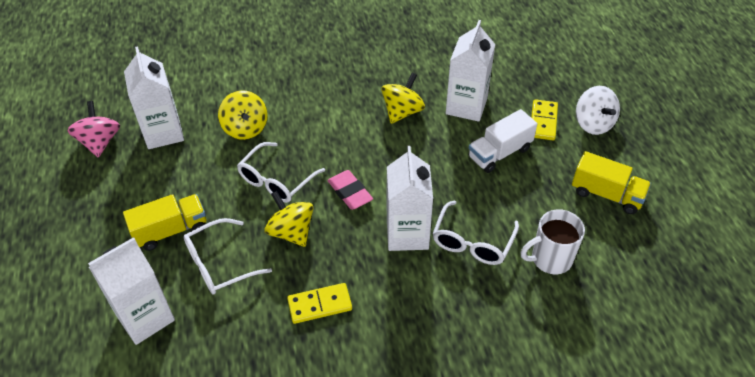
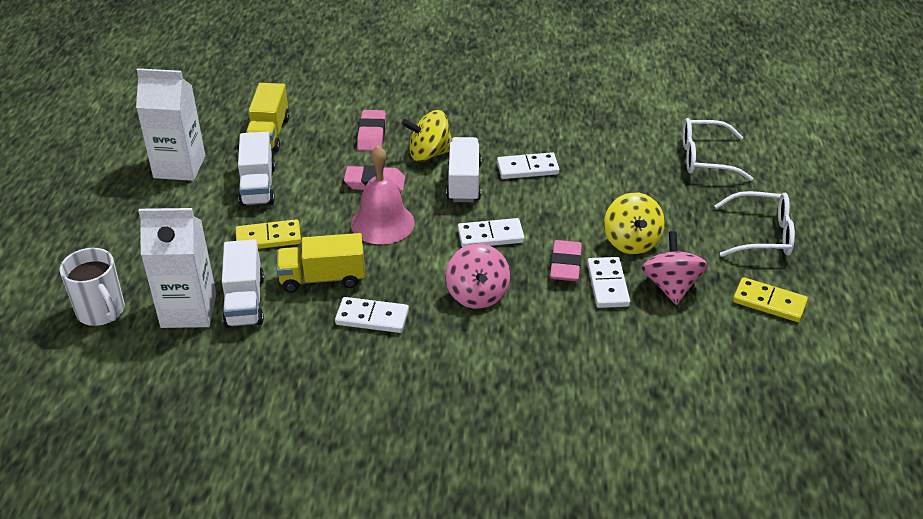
pink bell: none = 0 -> [351,145,415,244] = 1
pink eraser: [327,170,373,210] = 1 -> [344,165,405,191] [357,110,386,151] [550,240,582,281] = 3
pink spinning top: [67,101,120,157] = 1 -> [445,243,510,309] [642,231,708,305] = 2
white carton: [88,237,175,345] [124,46,184,149] [386,146,433,251] [446,20,496,122] = 4 -> [136,68,205,181] [138,208,216,328] = 2
white domino: none = 0 -> [335,297,409,333] [458,218,525,247] [497,152,560,179] [587,257,630,308] = 4
white glasses: [183,218,272,295] [237,142,325,203] [433,200,519,265] = 3 -> [683,118,753,181] [714,191,795,257] = 2
white spinning top: [576,86,620,135] = 1 -> none = 0
white truck: [468,109,537,173] = 1 -> [222,239,264,328] [238,132,275,207] [446,137,481,202] = 3
yellow spinning top: [218,90,268,140] [265,191,314,247] [381,72,425,124] = 3 -> [402,110,452,161] [604,192,665,254] = 2

